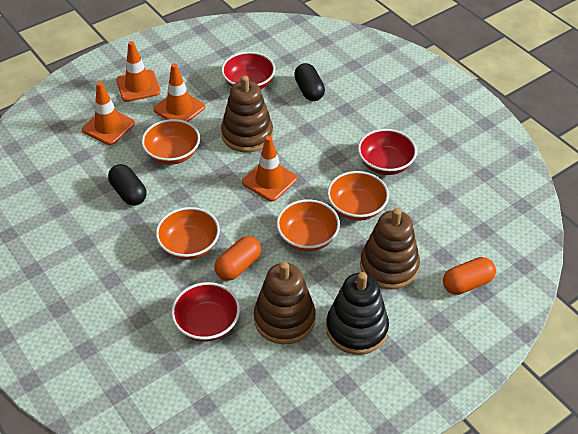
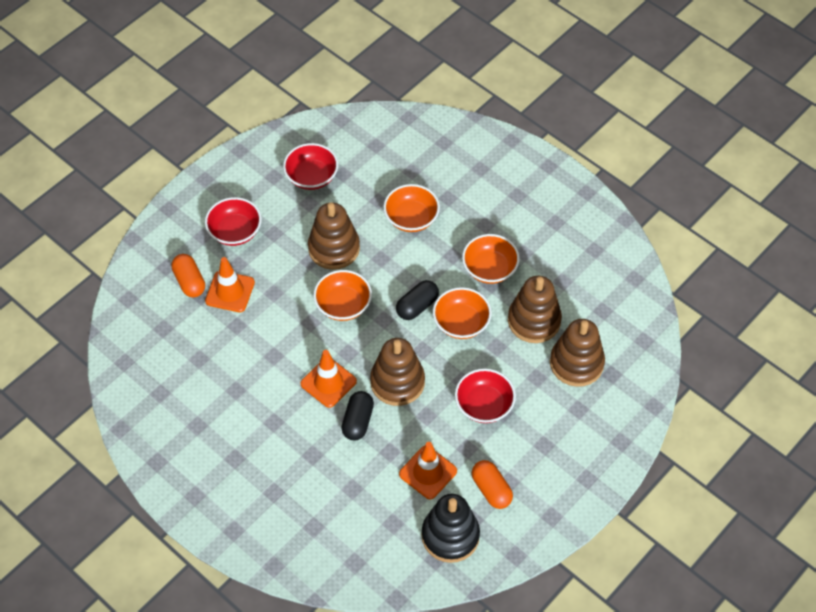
brown stacking toy: [221,76,273,153] [254,262,316,344] [360,208,420,289] = 3 -> [308,202,360,270] [370,338,425,406] [508,276,562,343] [550,319,605,387] = 4
orange traffic cone: [82,82,135,145] [116,41,161,102] [154,63,205,122] [242,136,297,201] = 4 -> [205,257,255,312] [300,350,357,408] [399,442,457,499] = 3

